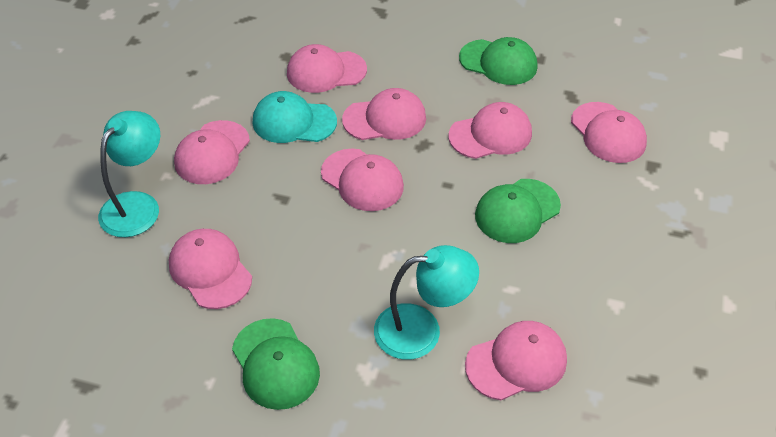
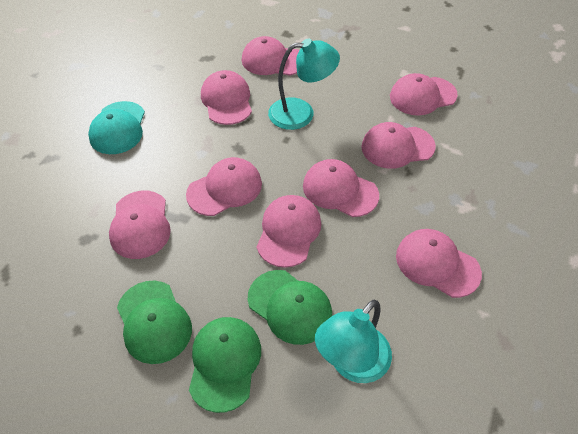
pink cap: [169,229,252,309] [174,120,250,184] [287,44,367,93] [321,149,404,211] [342,88,426,140] [449,102,532,159] [465,321,567,400] [571,102,647,163] = 8 -> [109,191,171,259] [186,157,262,216] [201,70,252,125] [242,36,299,76] [257,195,321,268] [303,159,379,217] [361,122,436,169] [390,73,458,115] [396,229,482,298] = 9

